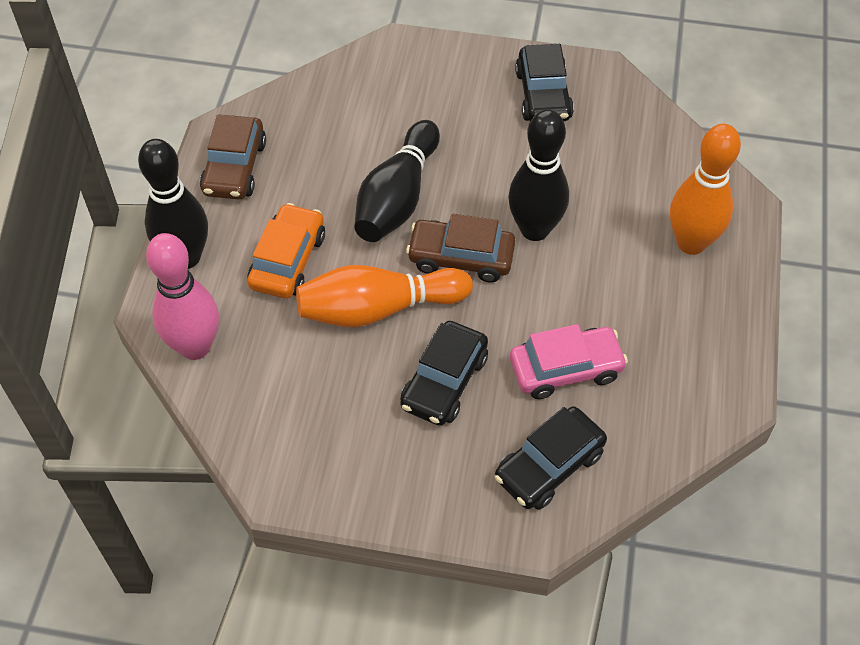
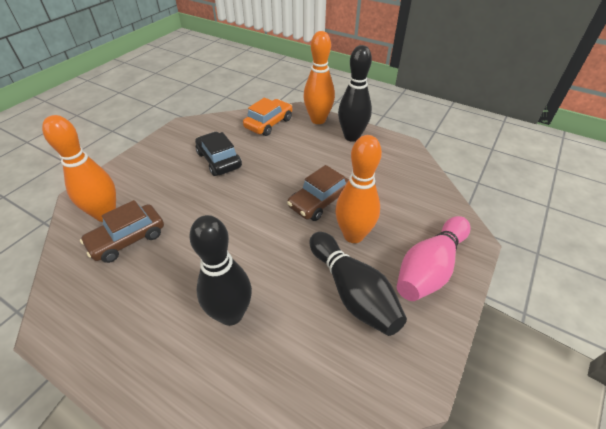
black car: [400,321,488,426] [495,406,607,510] [515,44,574,121] = 3 -> [195,132,242,176] = 1
orange bowling pin: [296,265,473,327] [670,124,741,255] = 2 -> [42,115,116,222] [303,31,335,124] [335,135,382,243] = 3
pink car: [510,324,628,399] = 1 -> none = 0

